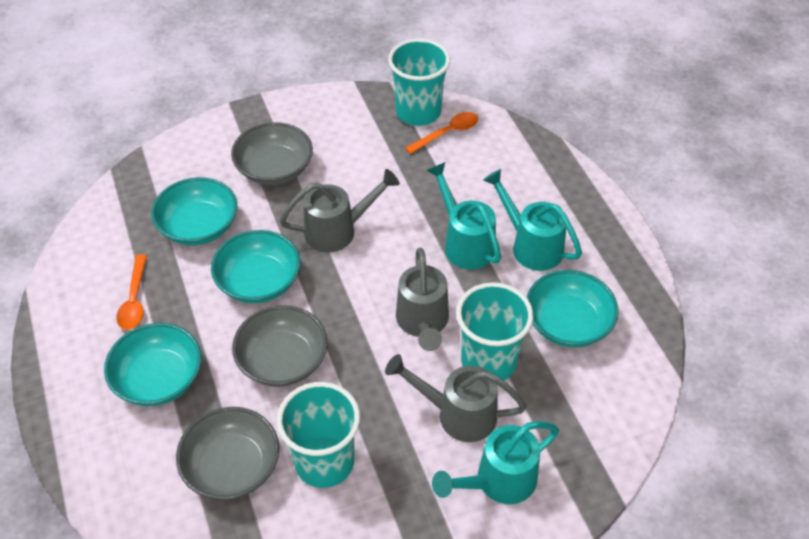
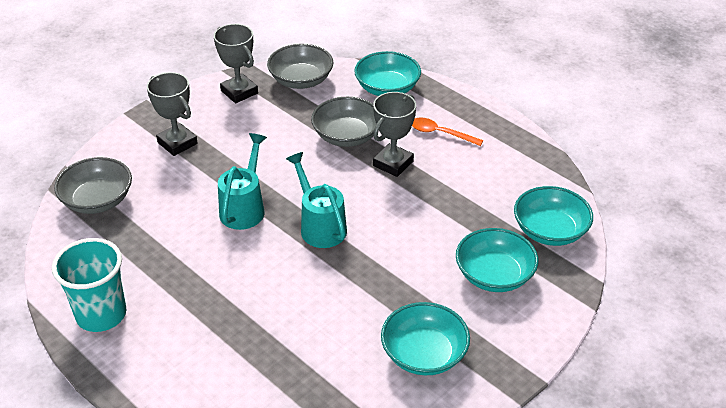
grey trophy: none = 0 -> [147,72,198,156] [214,24,258,103] [373,92,416,177] = 3
grey watering can: [279,169,400,252] [385,354,527,442] [396,248,449,351] = 3 -> none = 0
orange spoon: [116,254,147,330] [405,112,478,154] = 2 -> [412,117,483,146] = 1
turquoise cup: [277,382,360,488] [388,38,450,126] [456,282,533,380] = 3 -> [52,238,126,332] = 1
turquoise watering can: [427,162,501,269] [432,421,559,504] [483,169,582,271] = 3 -> [218,133,267,230] [286,152,347,248] = 2

